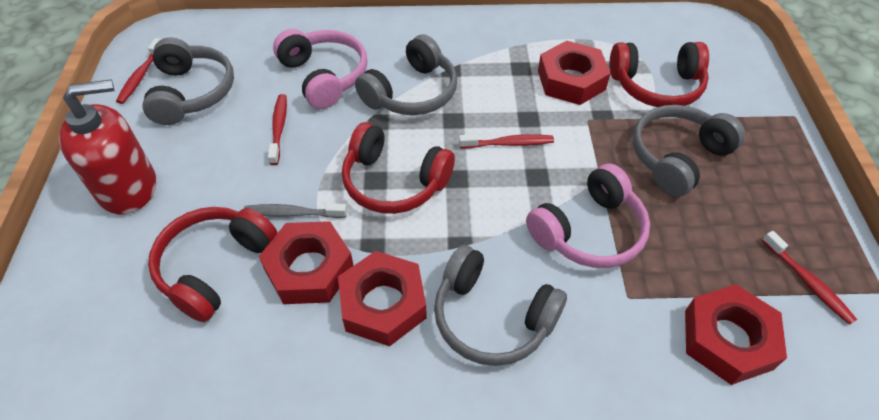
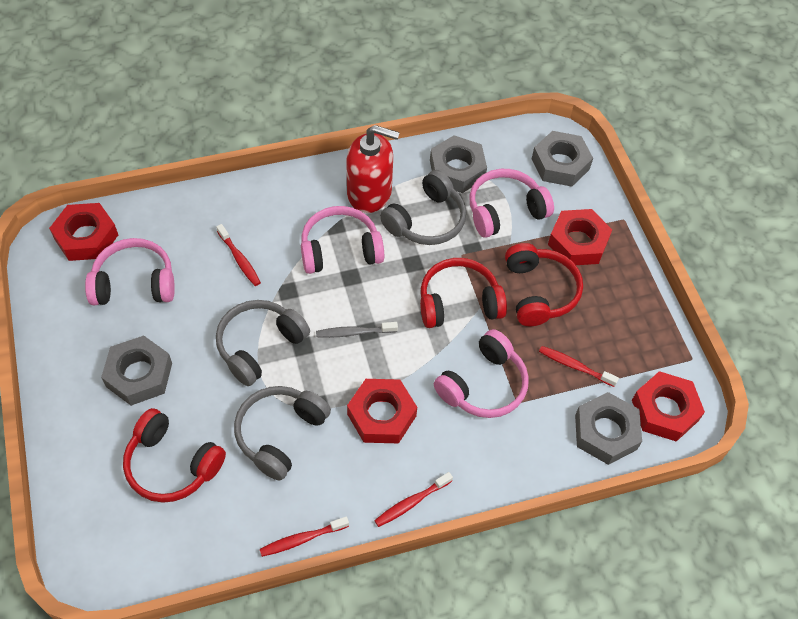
grey headphones: [142,37,234,125] [355,34,457,115] [434,245,567,366] [633,105,745,197] = 4 -> [216,300,310,386] [234,386,331,481] [380,170,466,245] = 3
grey nut: none = 0 -> [101,335,172,406] [430,135,487,193] [532,131,593,187] [575,392,642,465] = 4
pink headphones: [273,29,367,109] [526,164,650,268] = 2 -> [85,238,175,305] [301,206,384,274] [434,329,529,418] [469,169,554,238] = 4

